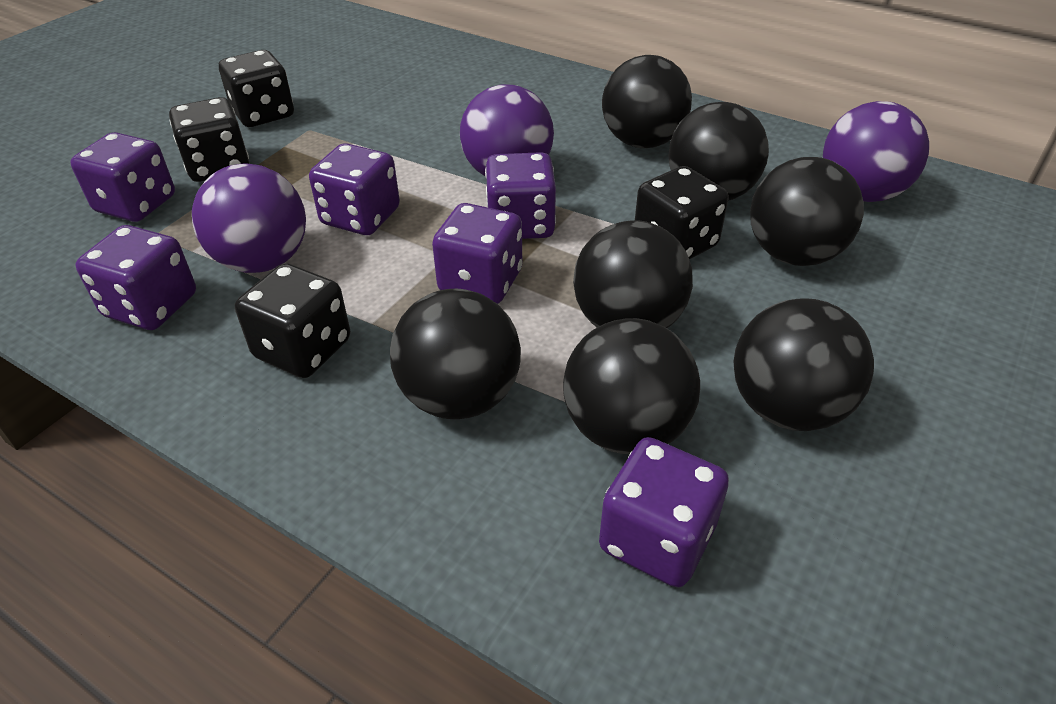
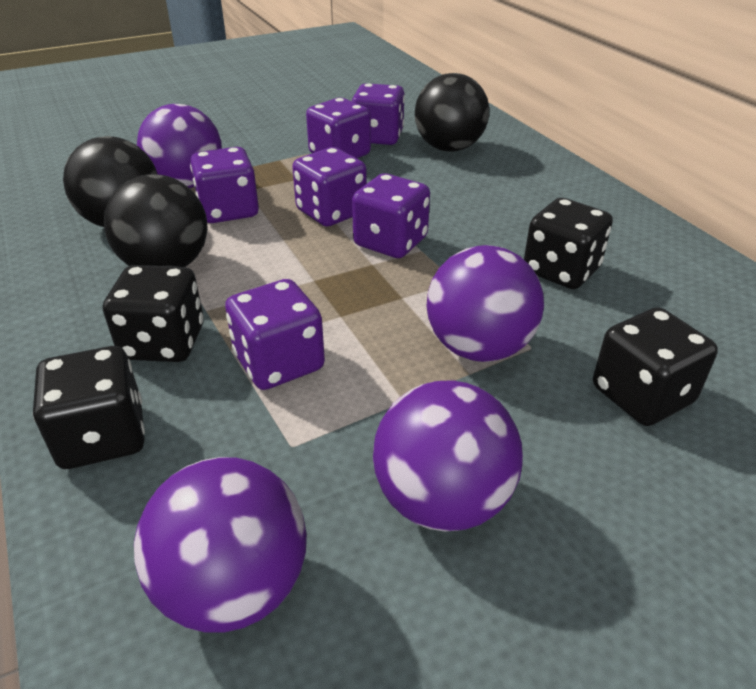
black ball: [390,289,521,419] [563,318,700,454] [573,220,693,328] [602,55,692,148] [668,102,769,201] [734,298,874,431] [750,157,864,266] = 7 -> [63,136,157,227] [104,174,208,267] [415,73,489,152] = 3
purple ball: [192,163,306,273] [460,84,554,177] [823,101,929,202] = 3 -> [134,457,307,633] [137,104,222,188] [373,380,523,532] [426,245,544,362] = 4

